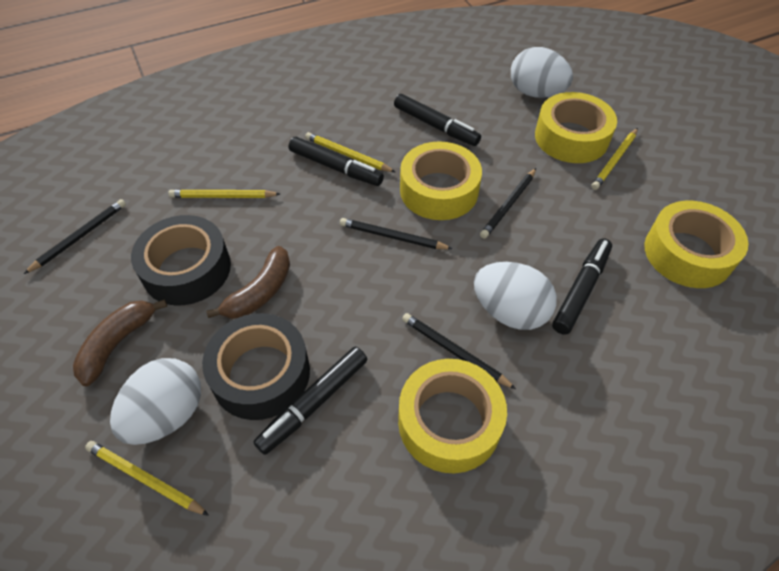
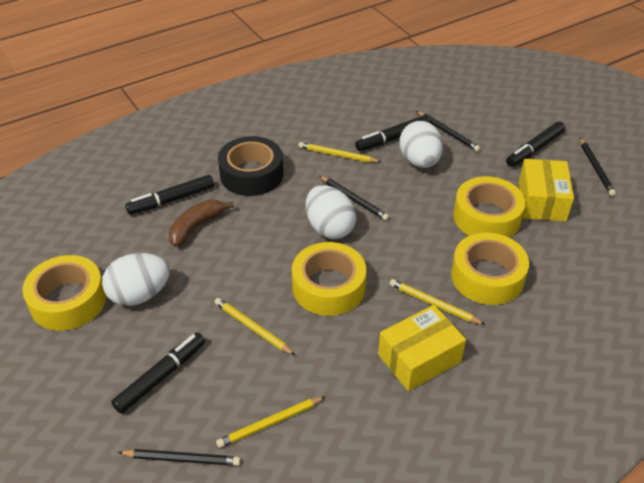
black tape: [131,215,231,306] [202,313,310,420] = 2 -> [218,136,284,196] = 1
brown banana: [73,300,167,387] [206,246,290,319] = 2 -> [169,200,234,247] = 1
yellow box: none = 0 -> [378,305,466,391] [519,159,574,221] = 2

